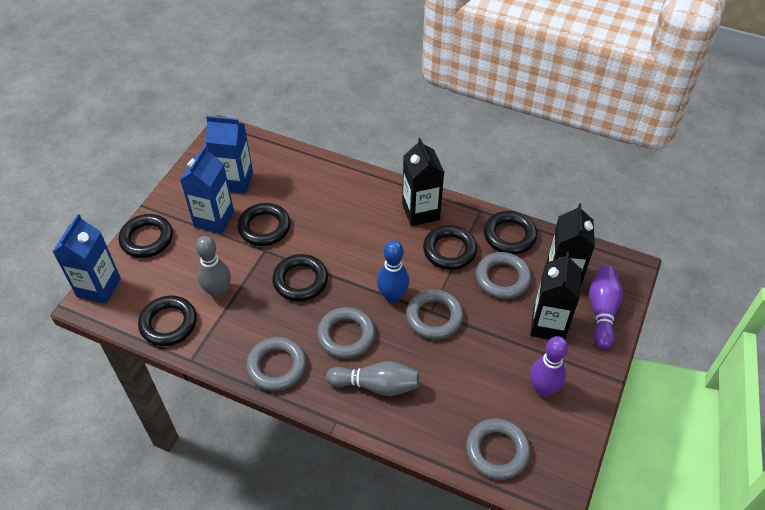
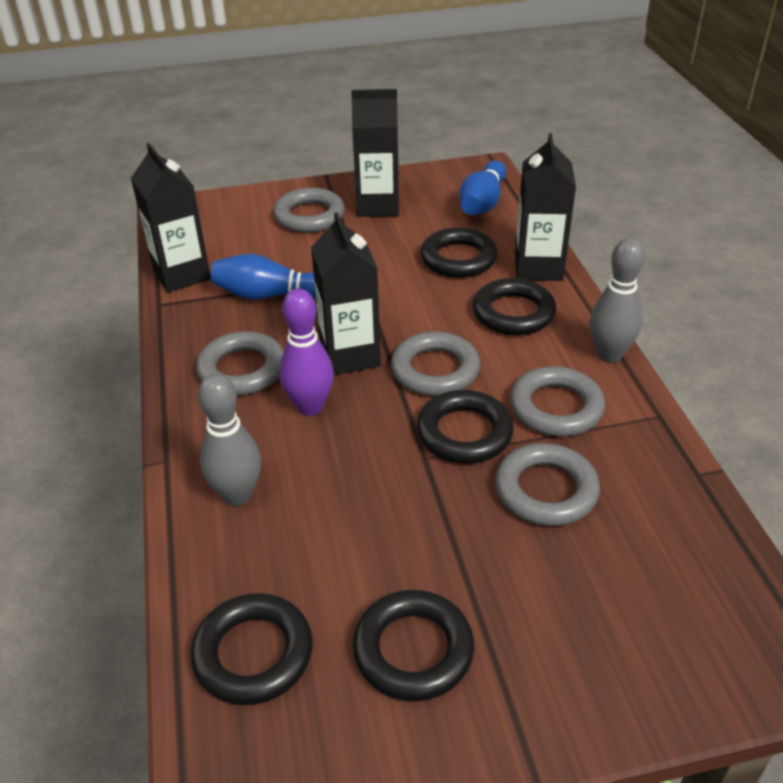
black carton: [402,138,444,226] [530,252,582,340] [546,203,595,288] = 3 -> [131,143,211,293] [311,212,381,375] [351,89,399,217] [515,133,576,281] = 4
black ring: [119,214,173,258] [138,295,197,346] [237,203,291,246] [272,254,328,301] [423,225,477,270] [484,211,537,255] = 6 -> [190,593,313,705] [352,590,474,702] [417,390,514,464] [420,227,497,278] [473,278,556,335] = 5
blue bowling pin: [377,240,409,303] = 1 -> [211,254,316,300] [459,160,506,215] = 2
blue carton: [53,214,121,304] [180,145,234,234] [206,116,253,194] = 3 -> none = 0
purple bowling pin: [530,336,568,397] [589,266,623,349] = 2 -> [279,289,334,416] = 1

